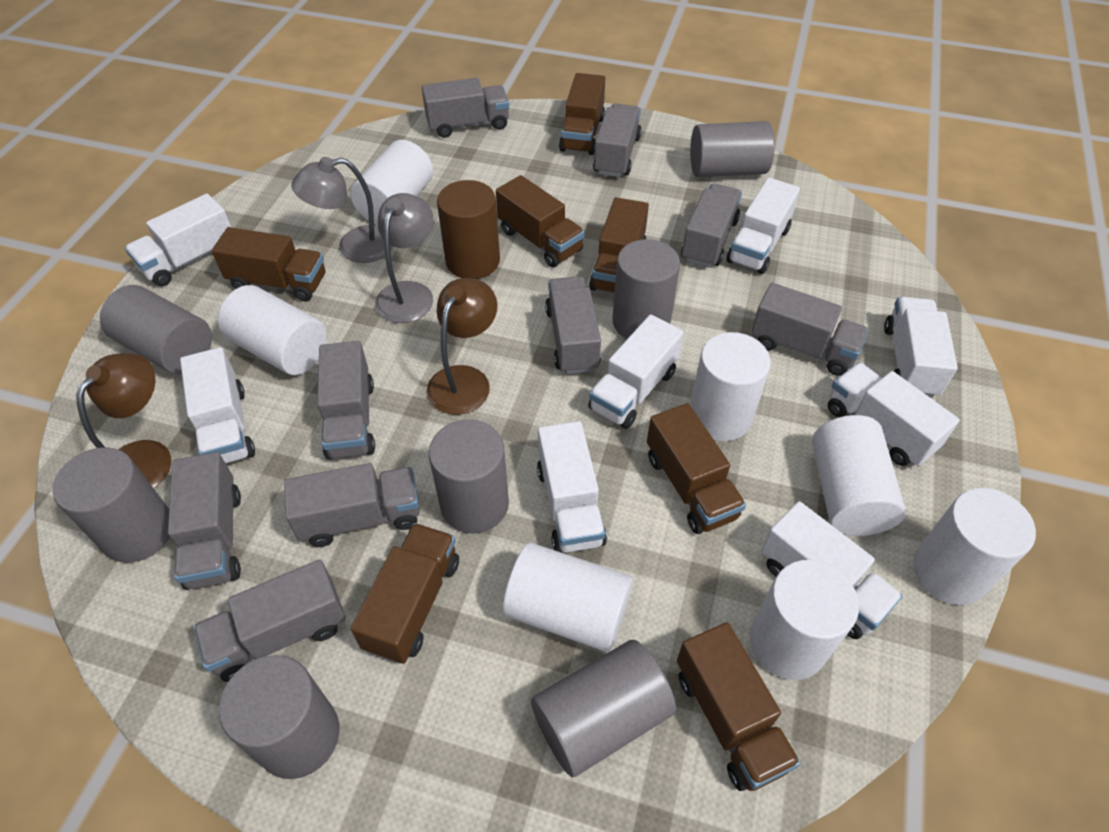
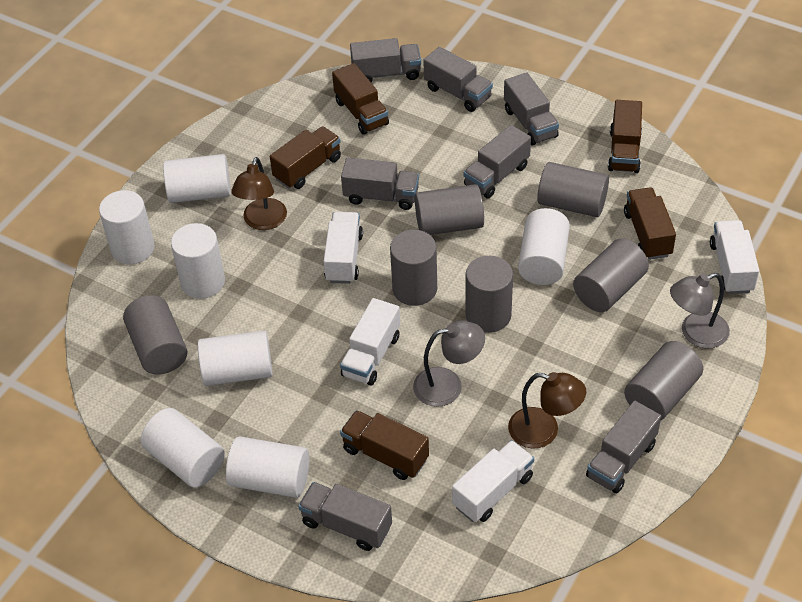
brown cylinder: [437,180,500,279] = 1 -> none = 0
brown truck: [211,227,325,301] [351,523,459,664] [496,175,585,267] [559,73,605,155] [589,197,649,293] [647,403,746,534] [677,622,801,791] = 7 -> [270,126,341,189] [332,63,389,135] [340,410,429,480] [608,100,642,173] [624,187,676,260] = 5
grey truck: [168,452,241,590] [193,560,346,682] [284,463,420,547] [317,341,375,460] [422,78,509,138] [545,276,601,374] [593,103,642,177] [681,183,742,268] [751,283,869,376] = 9 -> [298,482,392,551] [341,158,419,210] [350,38,421,82] [423,47,493,112] [464,125,531,198] [504,72,559,146] [586,401,661,493] = 7
white truck: [125,194,231,286] [180,347,255,464] [537,421,607,553] [588,314,684,429] [726,177,800,274] [761,501,903,639] [828,362,960,467] [884,297,958,398] = 8 -> [324,212,363,284] [340,298,400,385] [452,440,534,522] [710,220,759,294] = 4

